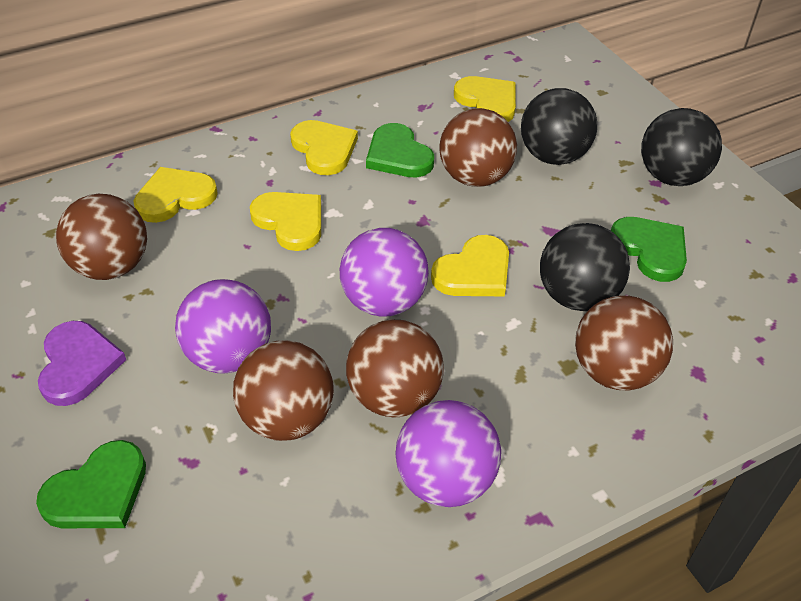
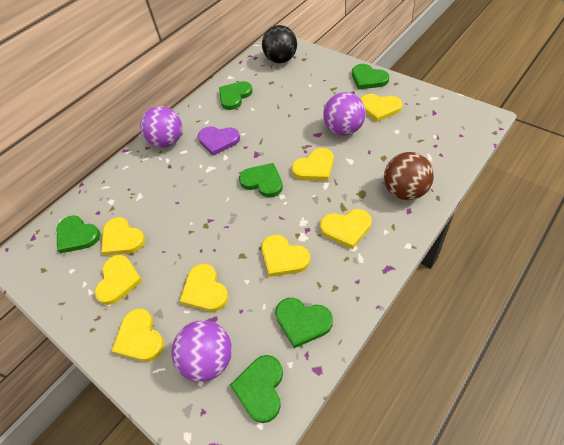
black ball: [521,88,597,165] [540,223,630,311] [641,108,722,186] = 3 -> [262,25,297,63] = 1
brown ball: [56,194,147,280] [233,340,334,441] [346,319,444,417] [439,108,517,187] [575,295,673,390] = 5 -> [384,152,434,200] = 1
green heart: [36,440,146,528] [366,123,434,177] [611,217,687,282] = 3 -> [57,215,101,253] [219,81,253,110] [230,355,283,423] [239,163,283,197] [275,298,333,348] [352,64,389,89] = 6
yellow heart: [134,167,218,223] [250,192,321,251] [290,120,358,175] [431,235,509,296] [454,76,516,122] = 5 -> [95,255,142,305] [101,217,145,255] [112,308,164,362] [180,264,229,312] [261,234,310,277] [292,148,334,181] [320,209,372,249] [361,94,402,122] = 8

